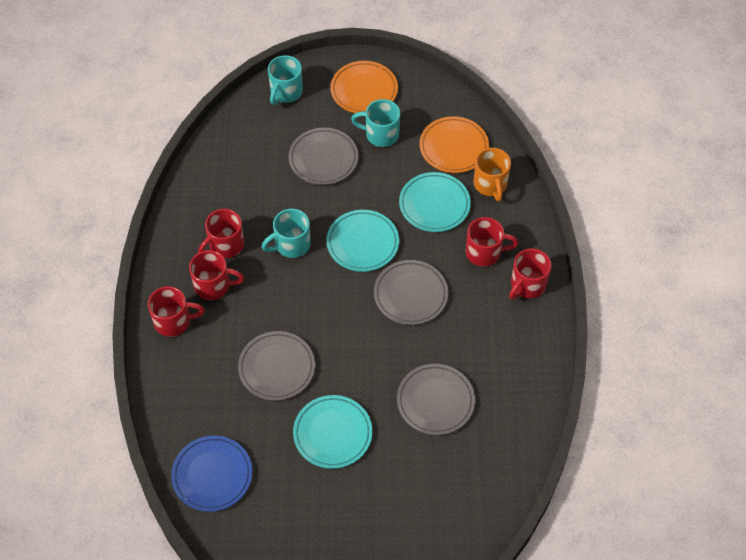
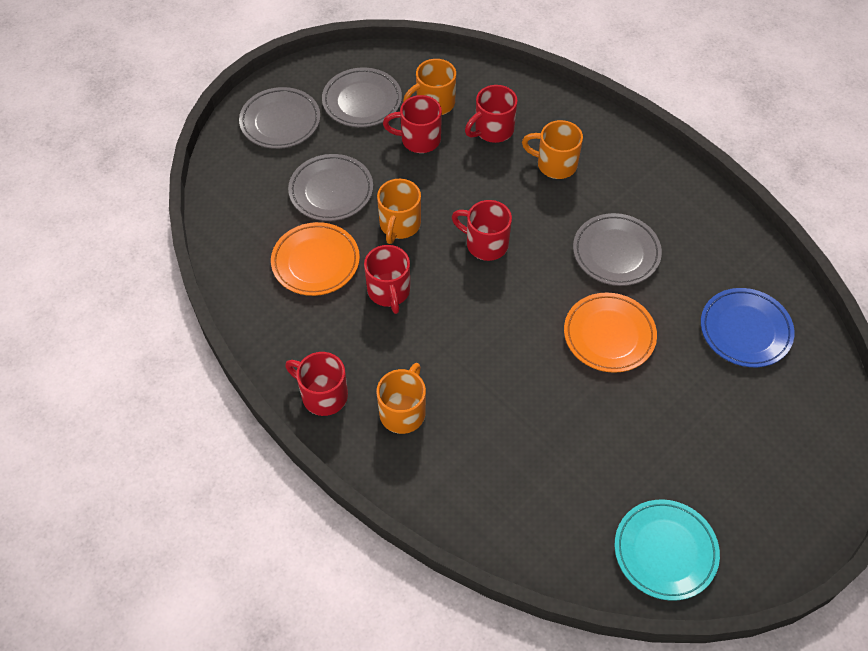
orange mug: [474,148,511,201] = 1 -> [376,363,426,434] [377,179,421,244] [403,59,456,115] [522,120,583,179] = 4
turquoise mug: [262,209,311,258] [268,55,303,105] [351,99,400,147] = 3 -> none = 0
turquoise plate: [293,395,372,469] [326,210,399,272] [399,172,471,232] = 3 -> [615,499,720,601] = 1

